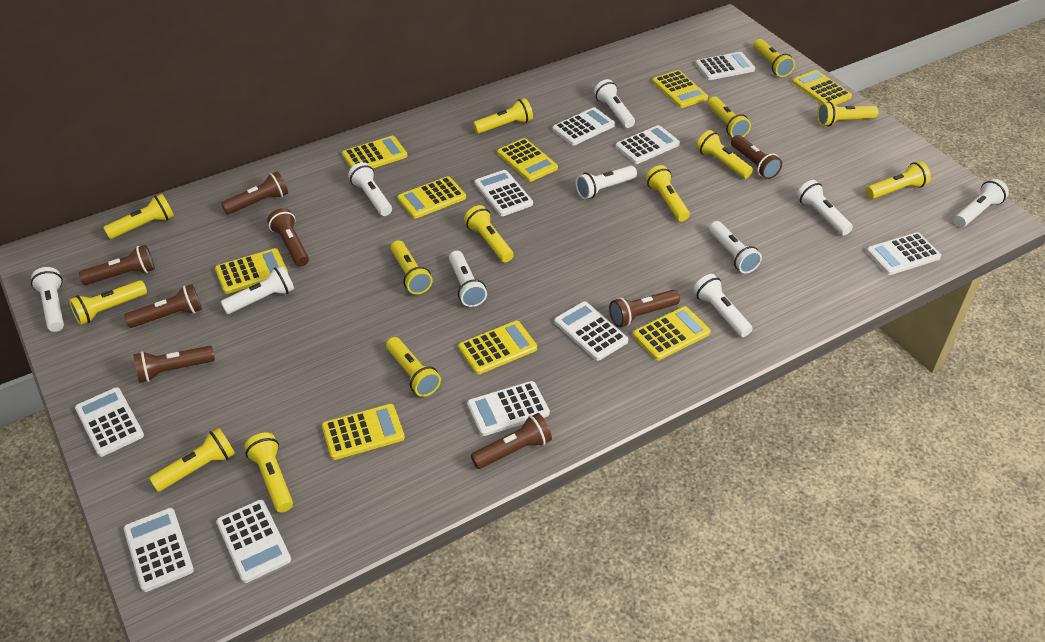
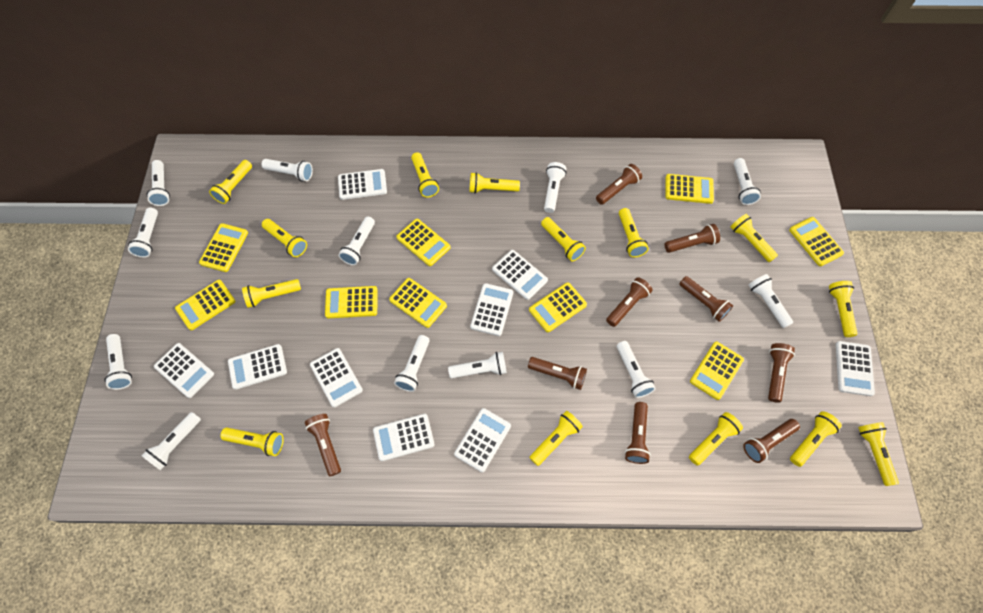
brown flashlight: [79,245,155,285] [124,284,202,328] [133,346,215,383] [221,171,288,215] [267,208,309,267] [471,413,552,469] [609,290,680,327] [731,135,782,179] = 8 -> [305,414,341,476] [528,357,587,390] [596,164,642,205] [606,277,652,327] [625,402,651,464] [665,224,720,253] [679,276,733,322] [743,419,800,463] [768,343,795,403] = 9
white calculator: [75,387,144,457] [124,508,194,592] [216,500,291,583] [467,381,550,436] [475,170,533,216] [553,107,615,145] [554,302,628,361] [616,125,680,164] [695,52,755,80] [866,232,941,275] = 10 -> [154,343,214,398] [228,344,287,390] [310,348,363,407] [338,169,387,200] [373,414,435,461] [454,408,511,472] [470,283,513,336] [492,250,548,300] [836,341,875,396] = 9
white flashlight: [31,267,64,332] [221,266,294,314] [348,162,392,216] [449,251,487,307] [576,166,637,199] [594,79,635,128] [693,274,753,337] [709,221,762,273] [797,180,853,235] [954,179,1009,227] = 10 -> [104,334,132,390] [128,208,158,258] [141,412,201,470] [146,160,170,206] [262,159,313,181] [338,217,375,265] [394,335,430,392] [448,352,507,378] [544,162,566,213] [617,341,656,398] [734,158,761,205] [749,274,793,328] = 12

